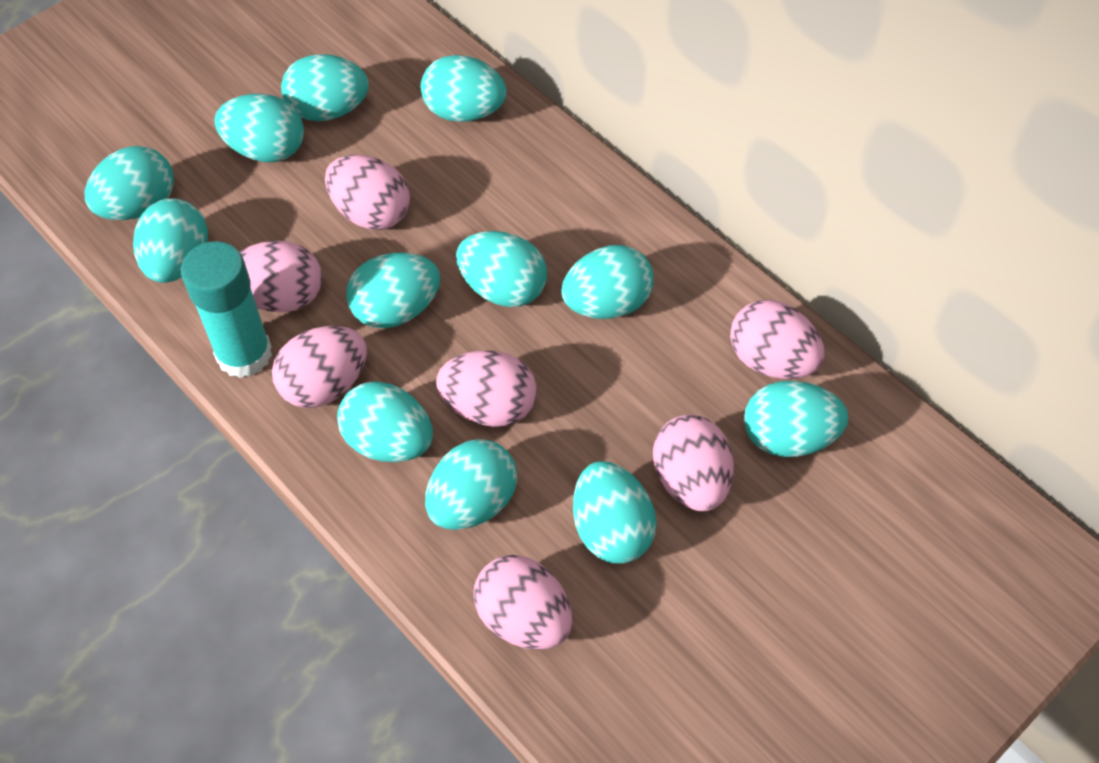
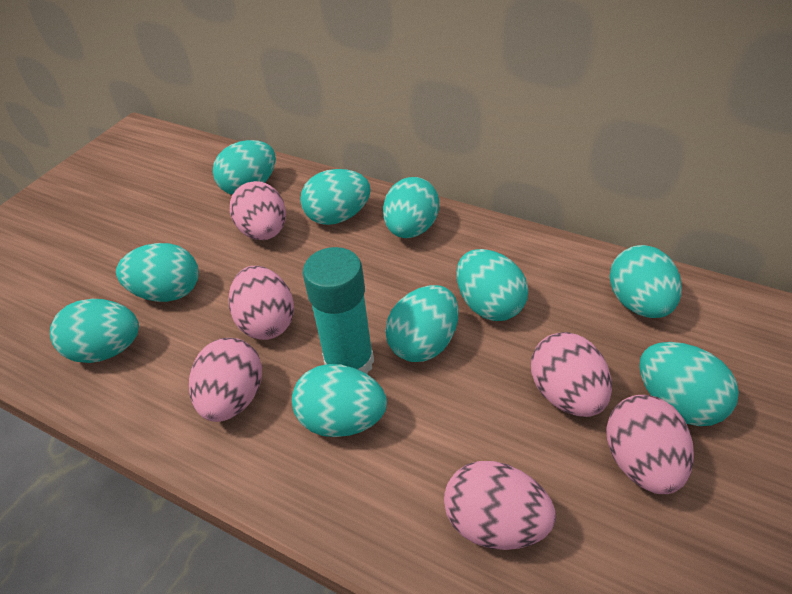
pink egg: [240,241,322,312] [272,326,367,408] [325,155,410,230] [436,351,537,427] [474,555,572,650] [653,415,734,511] [730,300,824,379] = 7 -> [189,338,262,422] [229,266,294,340] [230,181,286,240] [444,461,556,550] [531,332,612,417] [606,395,694,494] = 6
turquoise egg: [84,146,174,220] [133,199,208,283] [214,94,304,162] [281,54,369,121] [337,381,433,462] [346,253,440,328] [421,55,507,122] [425,439,517,530] [456,231,547,307] [561,245,654,319] [573,461,657,564] [744,381,848,457] = 12 -> [50,299,139,363] [116,243,199,302] [213,140,276,195] [292,364,387,437] [300,169,371,225] [383,177,439,238] [385,285,459,362] [456,249,528,321] [609,245,682,318] [639,342,739,426] = 10

